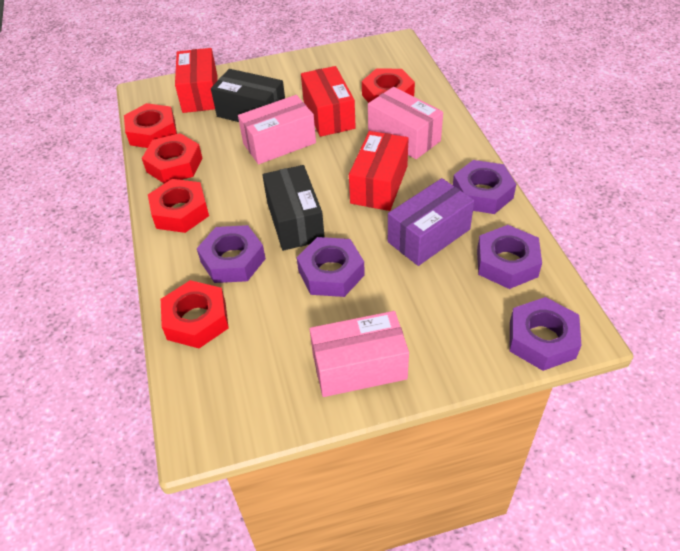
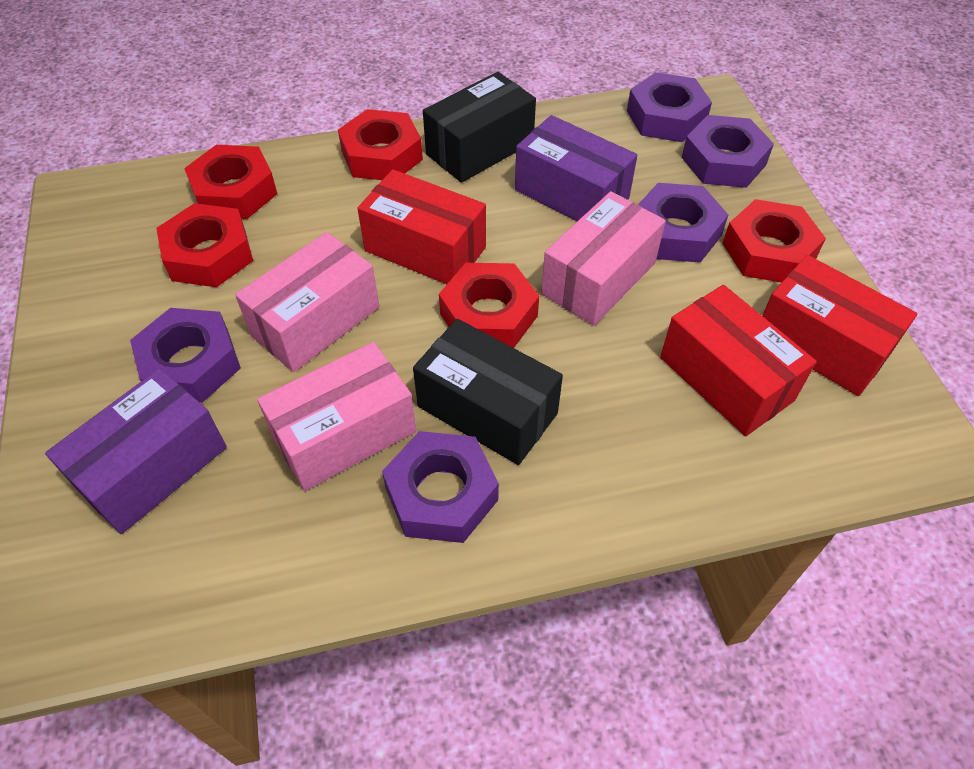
purple box: [388,178,474,266] = 1 -> [45,369,227,534] [515,115,637,221] = 2

